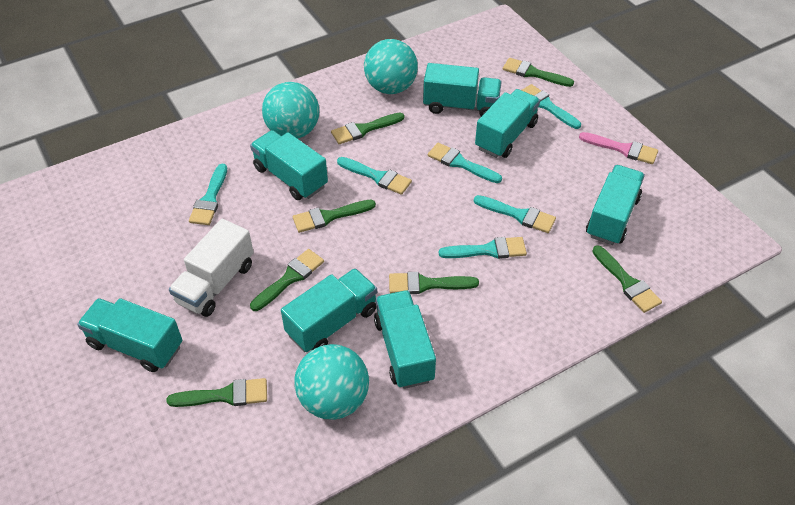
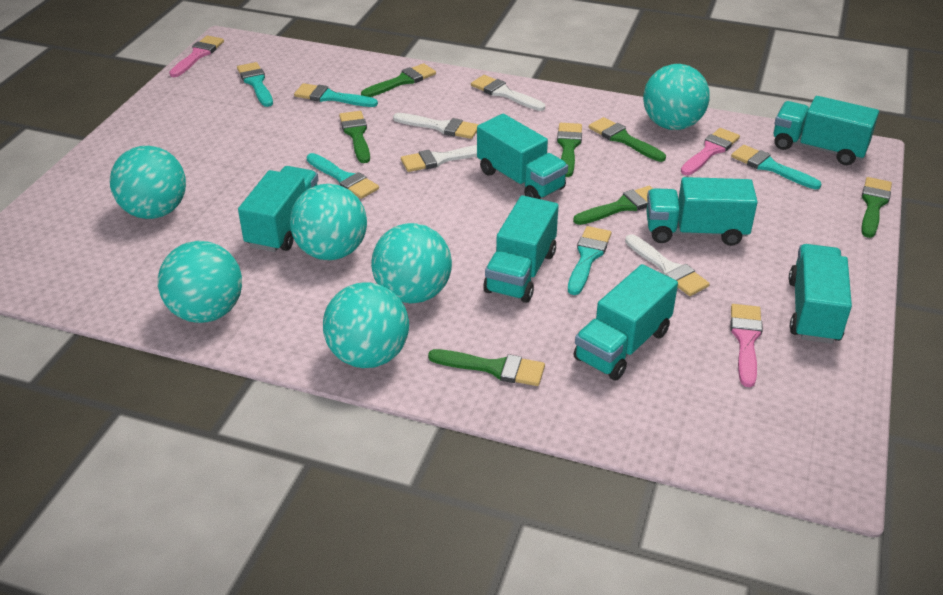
pink brush: [579,132,658,164] = 1 -> [169,35,224,77] [681,128,740,175] [730,304,763,387] = 3
turquoise ball: [262,82,319,139] [294,344,369,419] [364,39,418,94] = 3 -> [110,146,186,219] [158,241,242,323] [290,184,367,260] [323,282,409,368] [371,223,452,304] [643,64,710,130] = 6
turquoise brush: [189,164,227,225] [337,157,412,195] [428,143,502,183] [439,237,527,259] [474,195,556,233] [522,84,581,129] = 6 -> [237,62,273,107] [294,83,378,107] [307,153,379,199] [568,226,611,295] [731,145,821,189] = 5
white brush: none = 0 -> [393,113,479,139] [401,145,477,172] [471,75,545,111] [625,234,710,296] = 4
white truck: [169,219,254,317] = 1 -> none = 0

